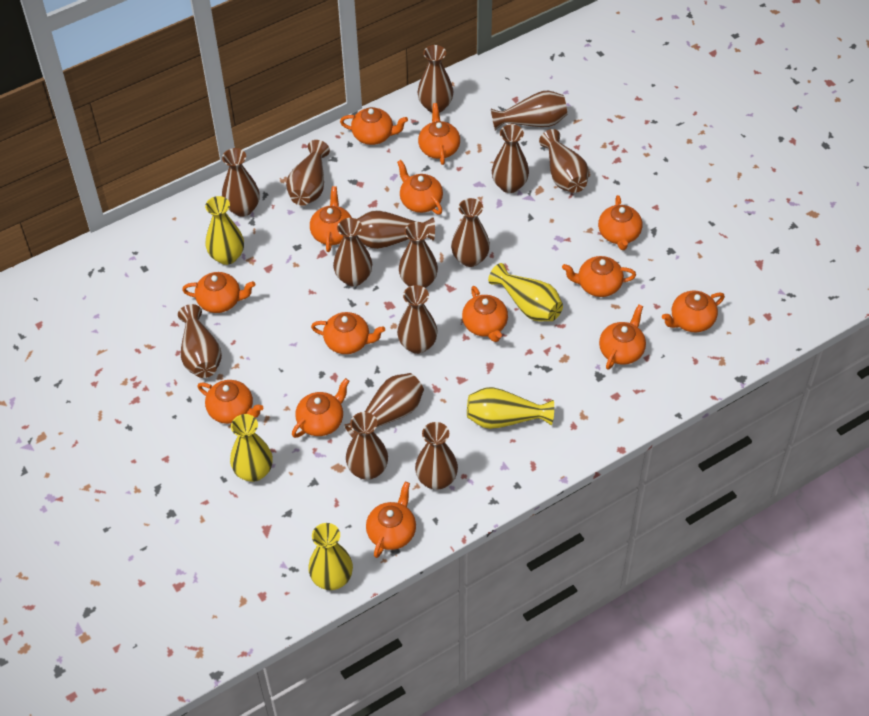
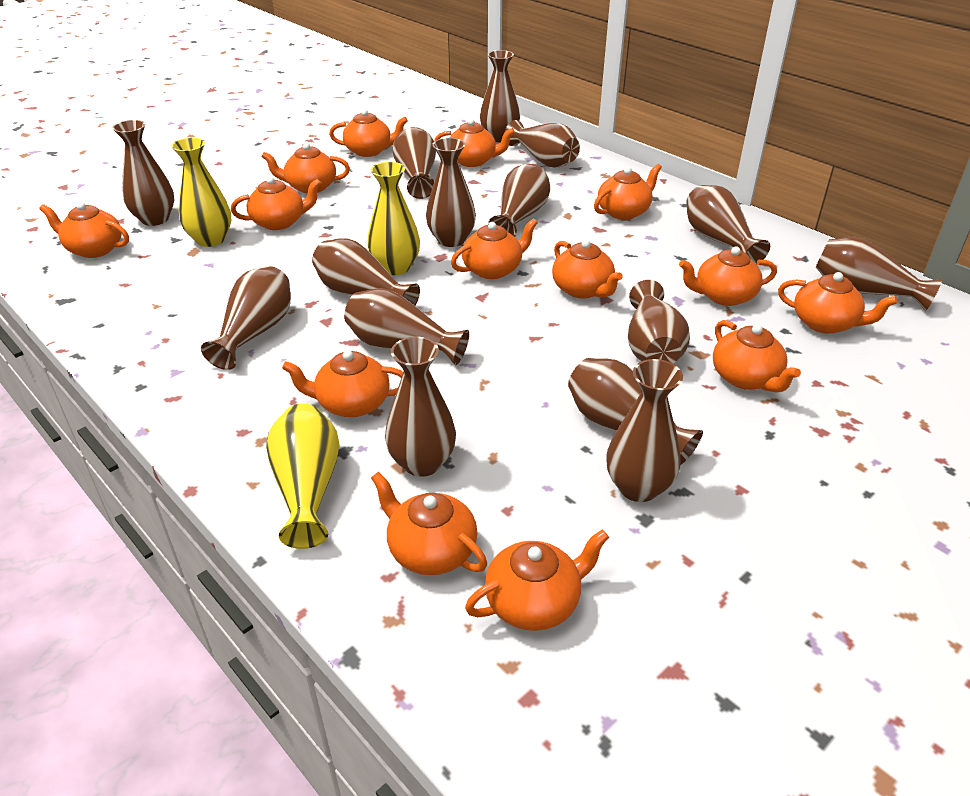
yellow vase: [205,196,244,265] [230,414,273,482] [308,523,353,590] [467,387,554,429] [488,263,563,322] = 5 -> [171,138,231,247] [266,404,340,549] [367,162,420,275] = 3

